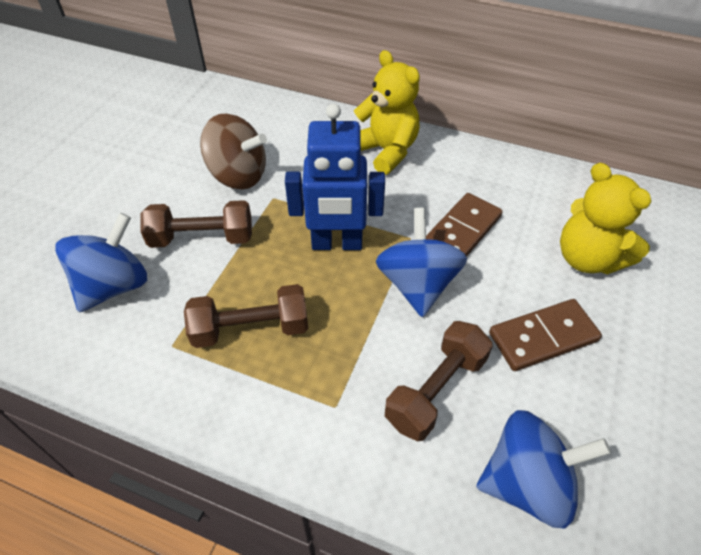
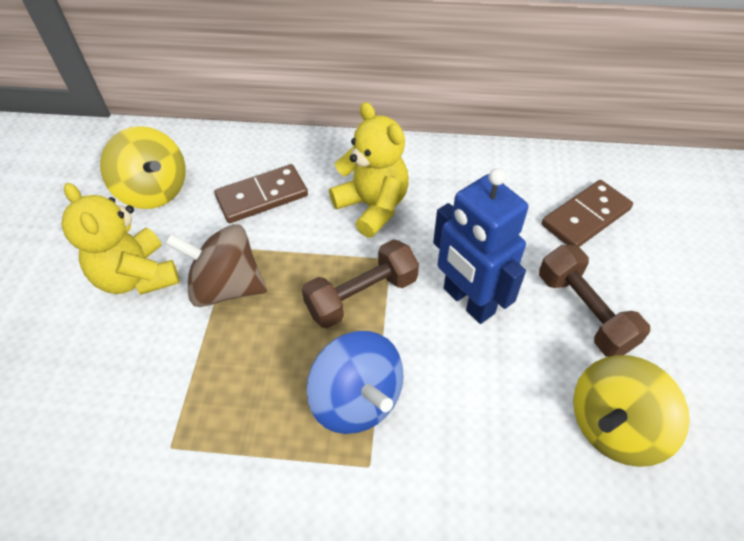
blue spinning top: [55,213,147,312] [376,208,467,317] [476,410,611,529] = 3 -> [306,331,404,434] = 1
brown dumbbell: [140,200,252,248] [184,284,308,348] [385,321,493,442] = 3 -> [302,239,419,328] [539,245,650,357] = 2
yellow spinning top: none = 0 -> [100,126,186,209] [573,355,690,467] = 2

